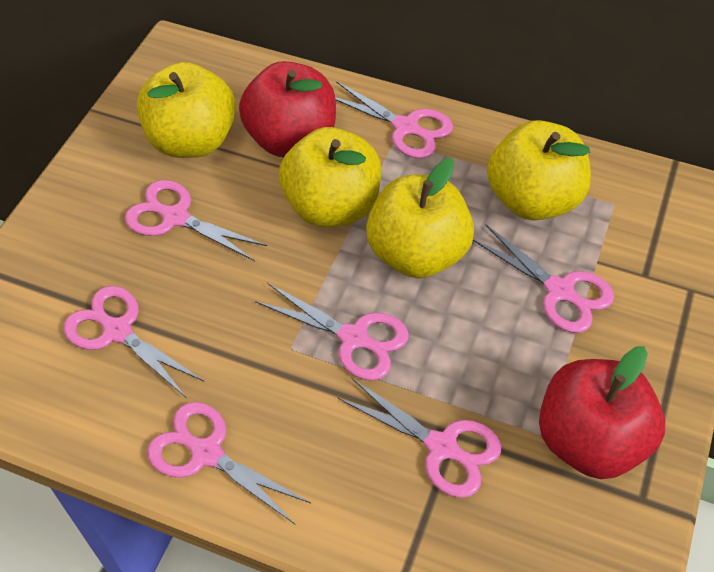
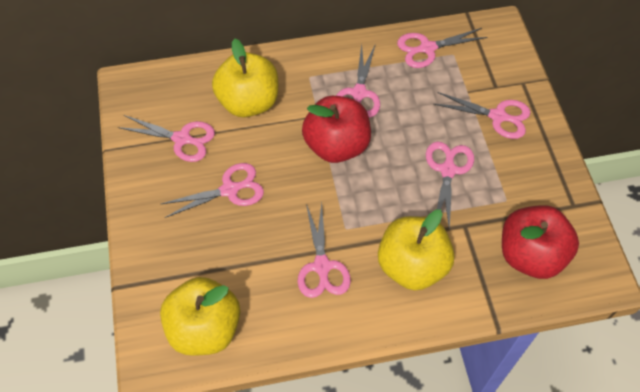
yellow apple: [137,62,236,158] [279,127,381,227] [366,158,474,278] [487,120,591,220] = 4 -> [160,277,240,356] [212,39,278,117] [378,210,455,290] = 3

